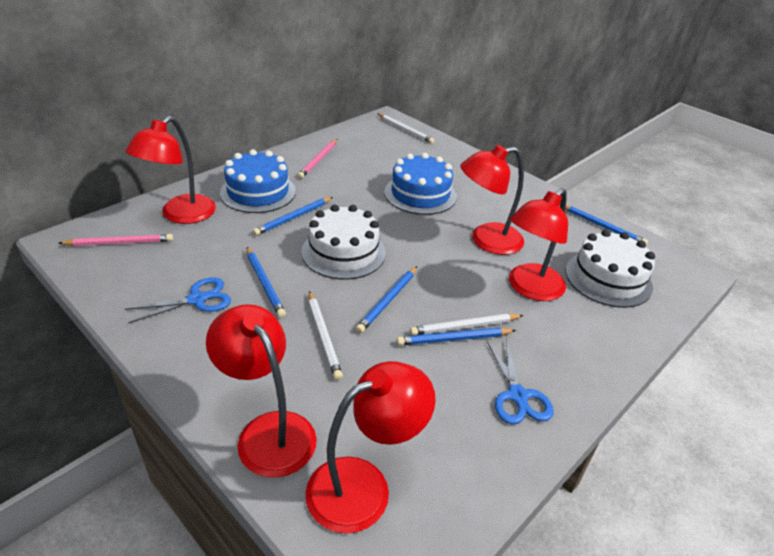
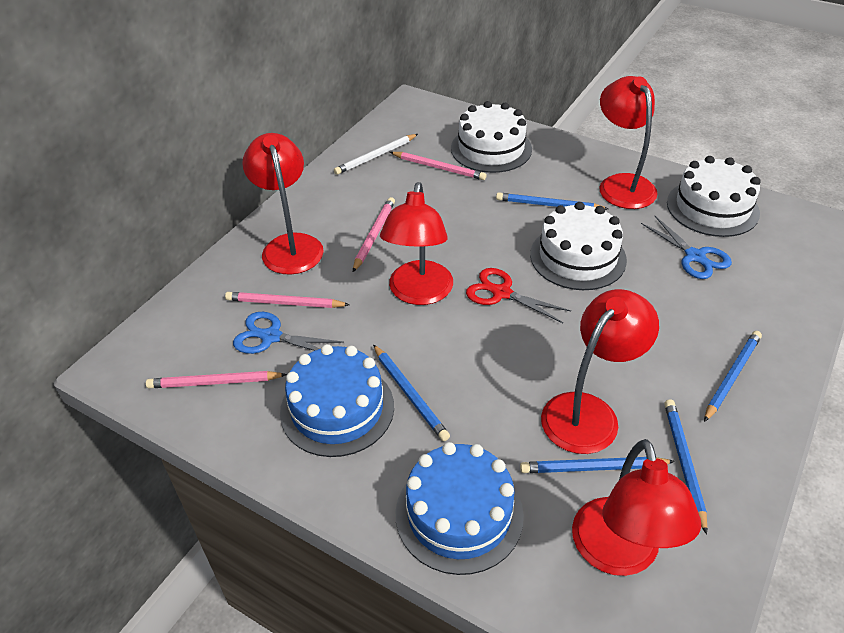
pink pencil: [59,234,173,246] [297,139,337,179] = 2 -> [146,371,287,388] [225,292,350,308] [353,197,395,272] [390,152,486,180] = 4
red scissors: none = 0 -> [466,268,571,323] = 1
white cake: [302,205,386,280] [566,230,655,308] = 2 -> [451,101,532,173] [530,202,627,290] [667,156,761,237] = 3
white pencil: [309,291,343,380] [378,114,435,144] [410,313,524,335] = 3 -> [334,134,418,175] = 1

